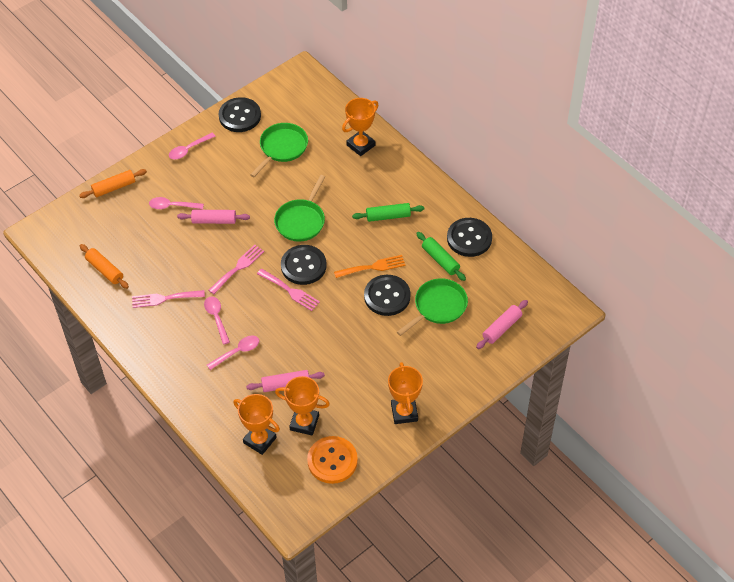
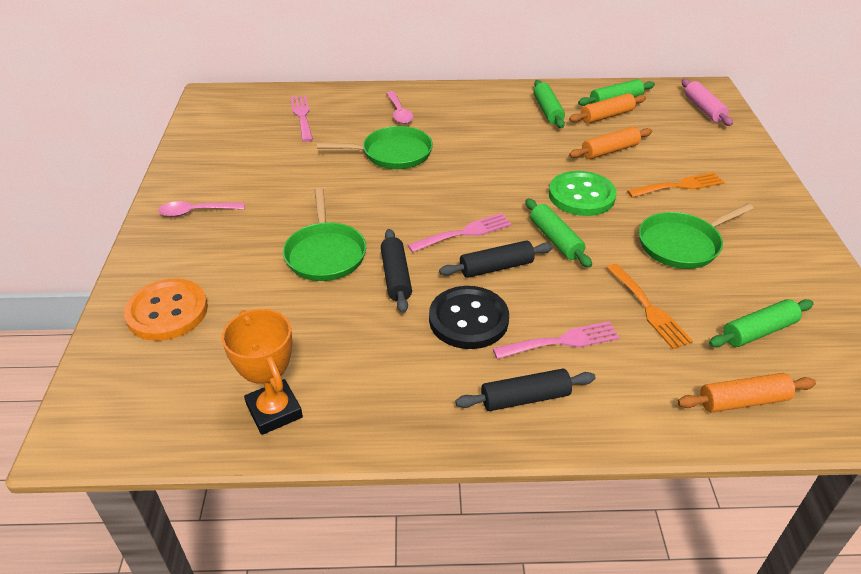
black button: [219,97,261,132] [281,245,327,285] [364,275,410,316] [447,218,492,257] = 4 -> [429,286,509,349] = 1
black rolling pin: none = 0 -> [381,229,412,313] [439,241,553,278] [455,369,596,411] = 3
green button: none = 0 -> [549,171,617,216] = 1
green rolling pin: [352,203,424,222] [416,232,466,281] = 2 -> [525,198,592,268] [533,80,565,128] [578,79,655,106] [709,299,814,347] = 4
orange fork: [334,255,405,278] = 1 -> [607,264,693,349] [627,172,725,197] = 2
orange rolling pin: [79,169,147,198] [80,244,129,289] = 2 -> [569,93,646,124] [569,127,652,159] [677,373,816,412] = 3
orange trophy: [233,394,280,455] [275,376,330,435] [342,98,379,156] [388,362,423,424] = 4 -> [222,309,303,435] = 1
pink rolling pin: [177,210,250,224] [246,370,325,392] [476,300,528,349] = 3 -> [682,79,733,126] = 1
pink spoon: [149,197,204,209] [169,133,216,159] [204,296,230,345] [207,336,259,370] = 4 -> [158,201,245,217] [386,91,414,124] = 2

